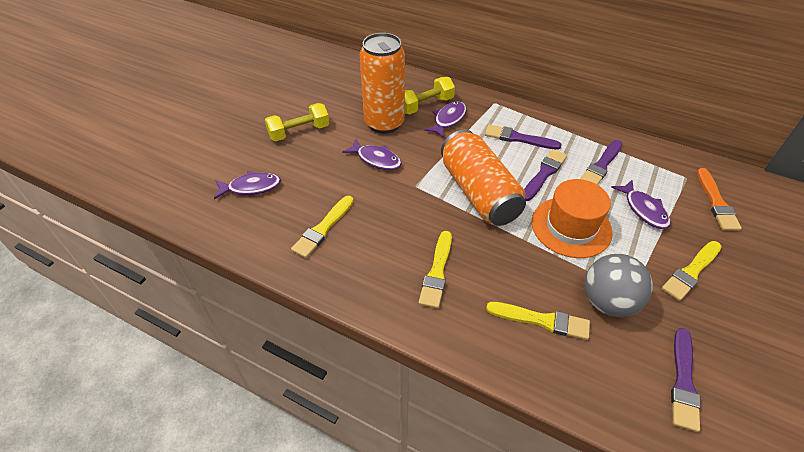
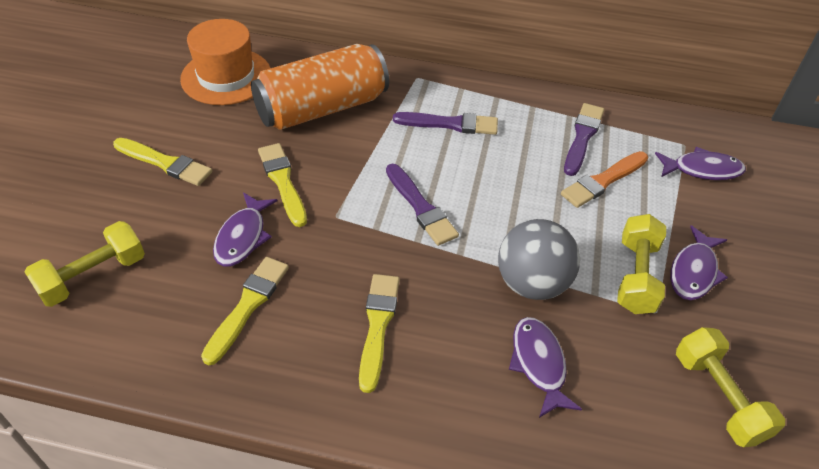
orange can: [360,33,405,134] [441,130,526,226] = 2 -> [251,44,389,130] = 1
purple brush: [485,124,562,150] [524,149,567,201] [580,140,623,185] [671,328,701,432] = 4 -> [386,164,459,246] [393,112,498,135] [564,103,604,176] = 3
yellow dumbbell: [265,103,329,141] [405,77,455,114] = 2 -> [25,221,145,307] [617,214,666,314] [676,327,785,447] = 3

